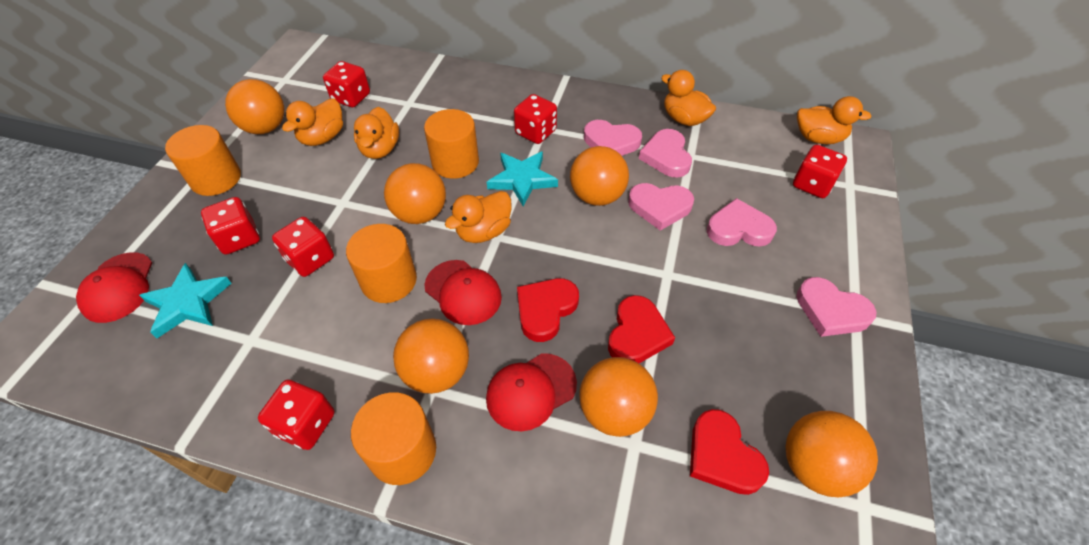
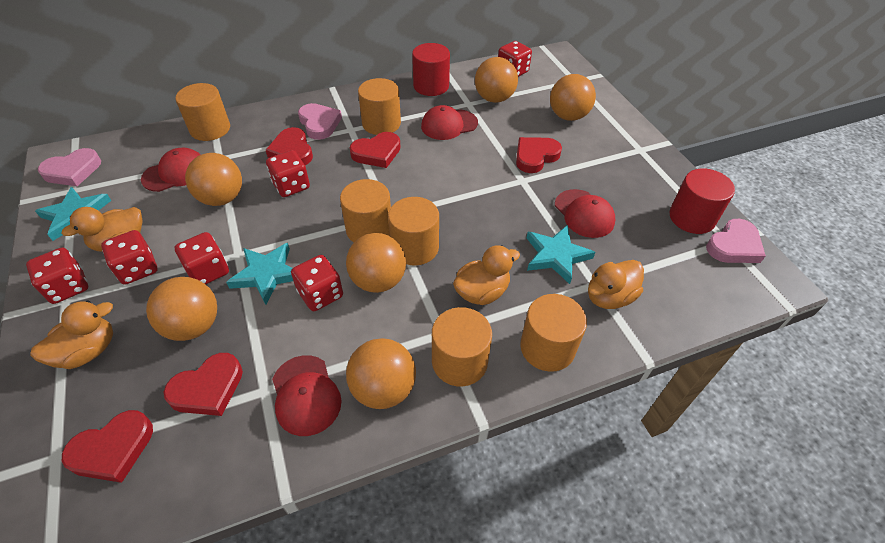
orange cylinder: [165,125,241,196] [346,224,417,303] [351,392,436,485] [424,109,479,179] = 4 -> [175,83,230,141] [340,179,391,242] [358,78,401,135] [388,197,439,265] [432,307,492,386] [520,294,587,372] = 6
orange duck: [282,98,343,146] [354,107,399,159] [445,191,512,243] [661,70,716,126] [797,96,872,144] = 5 -> [31,300,113,369] [61,207,143,252] [453,245,520,305] [588,260,644,309] = 4
pink heart: [584,120,642,156] [628,183,694,231] [639,129,692,178] [707,198,777,247] [796,277,876,337] = 5 -> [38,148,101,186] [298,103,342,140] [706,219,766,263] = 3
red cap: [76,252,152,323] [424,260,502,325] [486,353,577,431] = 3 -> [141,147,201,192] [272,355,342,436] [421,105,478,140] [555,189,615,238] = 4
red cylinder: none = 0 -> [412,43,450,96] [669,169,735,234] = 2
red heart: [517,278,579,342] [608,295,675,363] [690,409,769,495] = 3 -> [62,410,153,483] [163,353,243,416] [266,127,313,165] [350,132,401,168] [516,137,562,173] = 5
turquoise star: [139,263,232,338] [487,151,558,207] = 2 -> [35,187,112,241] [226,243,293,305] [527,225,595,284] = 3

